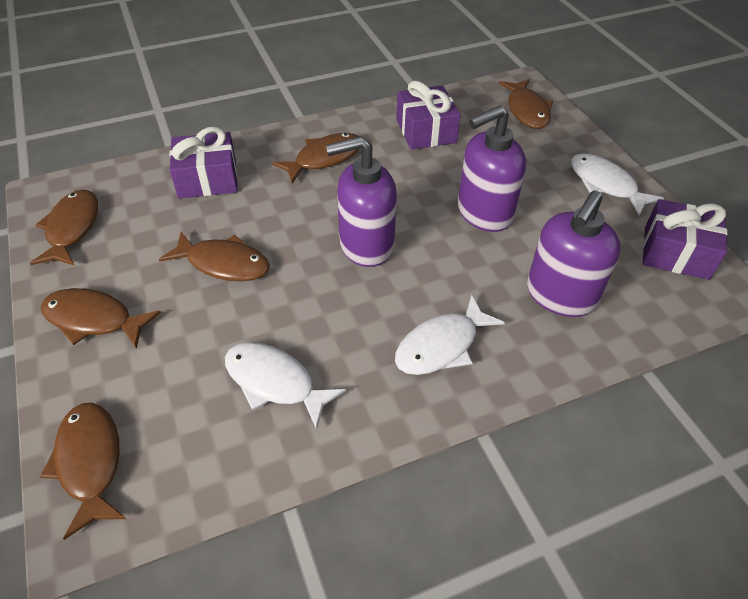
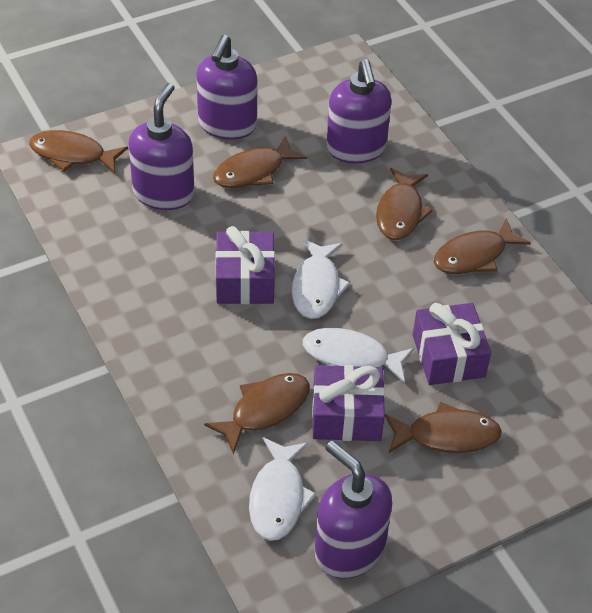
purple soap dispenser: [326,136,397,267] [458,105,526,232] [527,190,621,317] = 3 -> [129,83,195,210] [196,35,257,140] [314,441,392,579] [326,59,392,163] = 4

